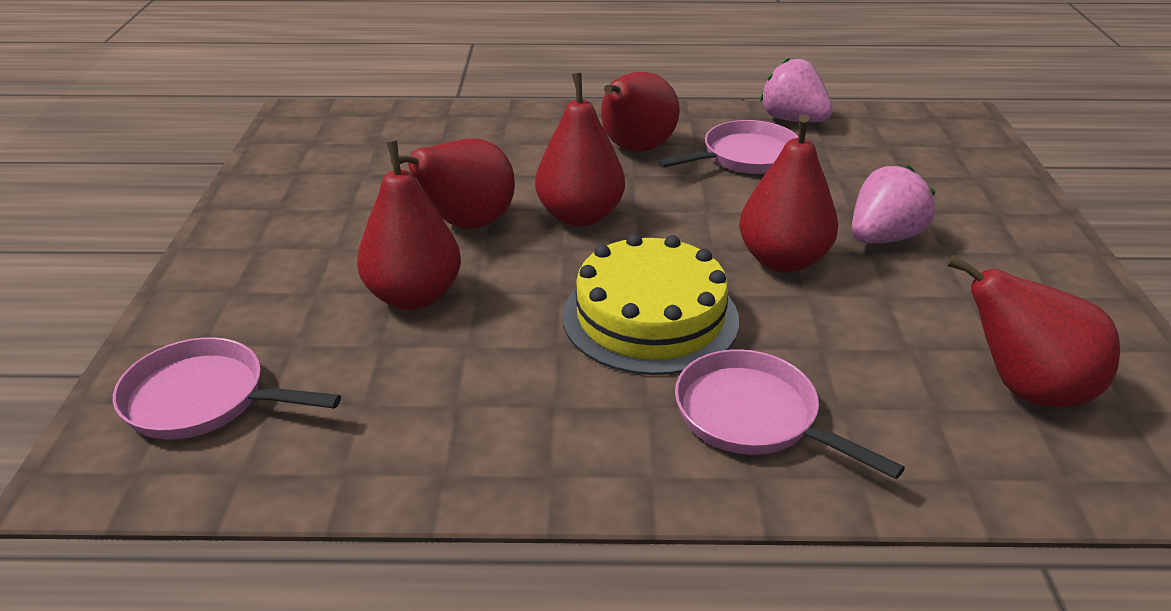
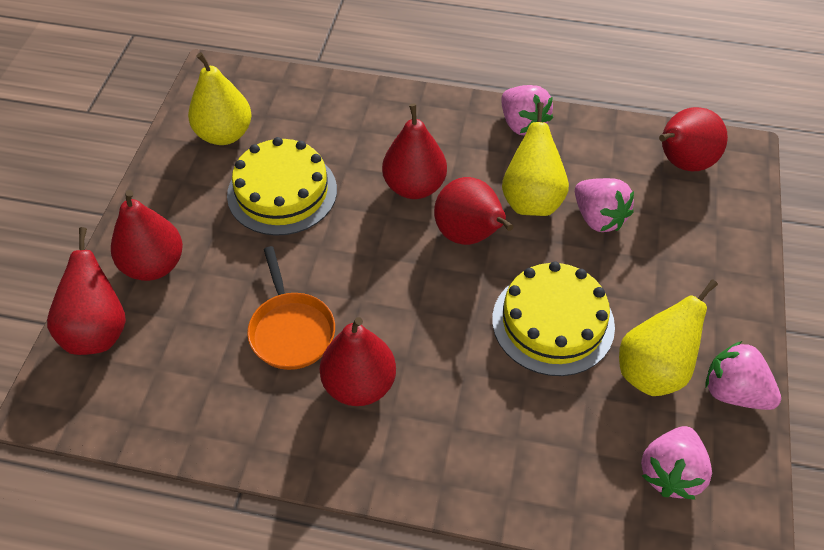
orange pan: none = 0 -> [247,246,335,370] = 1
pink pan: [113,337,341,439] [657,120,798,174] [675,349,905,479] = 3 -> none = 0
pink strawberry: [760,57,833,122] [852,166,936,244] = 2 -> [501,85,553,135] [575,178,634,232] [641,426,712,500] [706,341,781,410] = 4
yellow cake: [562,234,739,375] = 1 -> [227,137,337,236] [492,261,615,376] = 2
yellow pear: none = 0 -> [188,53,252,145] [502,102,569,216] [619,279,718,396] = 3

